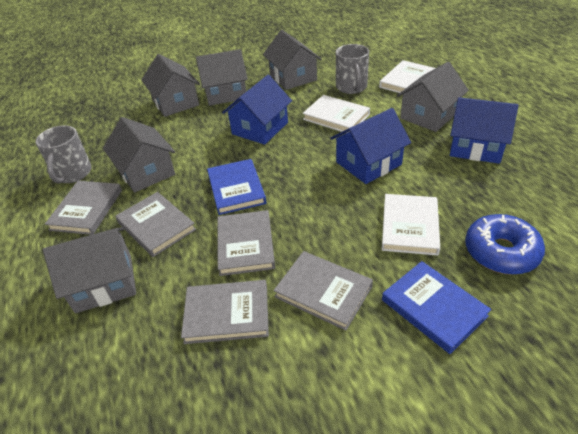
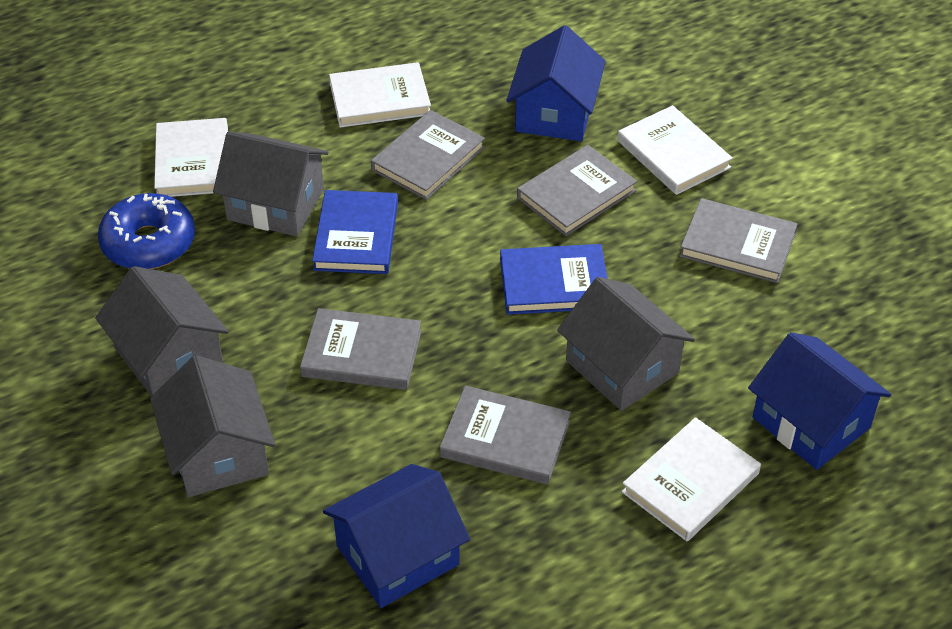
grey house: [43,227,136,313] [103,117,175,193] [141,54,200,117] [196,49,248,106] [263,30,322,90] [397,62,469,132] = 6 -> [95,266,229,396] [150,355,275,497] [213,132,329,236] [557,277,695,411] = 4
grey mug: [35,125,92,184] [336,44,369,94] = 2 -> none = 0
white book: [303,95,370,133] [379,60,435,93] [382,194,440,256] = 3 -> [154,118,228,197] [329,62,431,128] [617,105,733,195] [622,417,761,541] = 4

